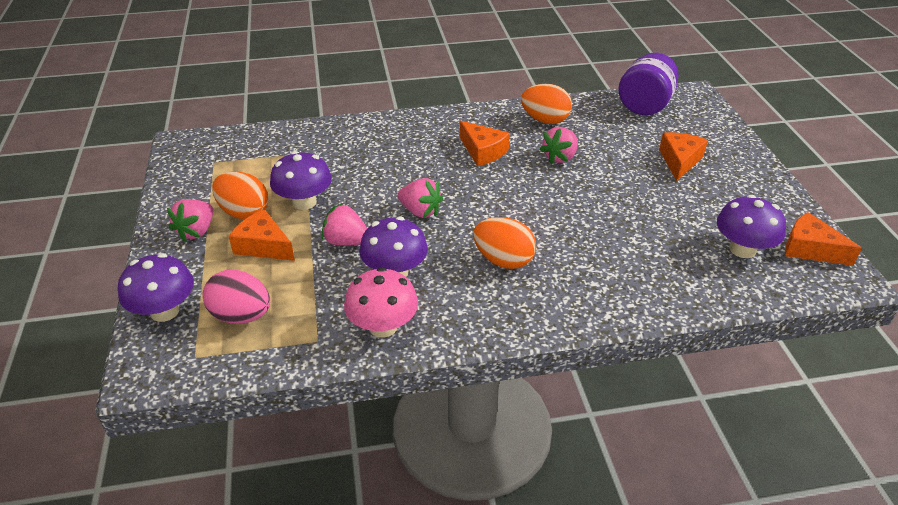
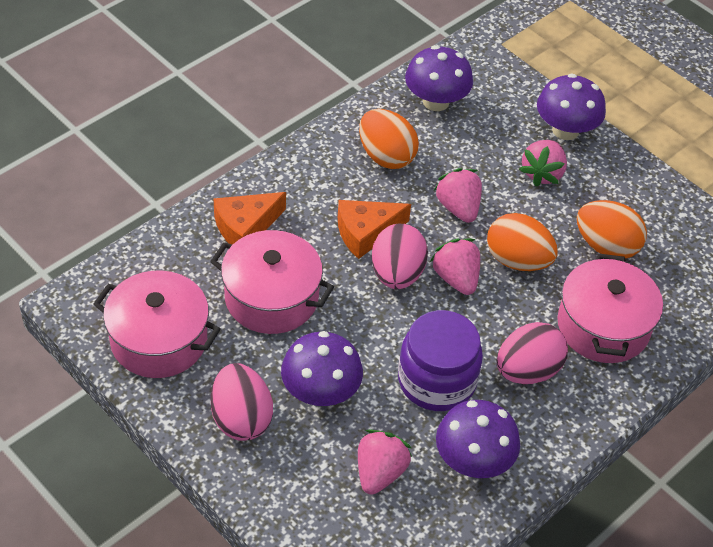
orange cheese: [229,209,295,261] [460,121,510,166] [659,132,708,181] [785,212,862,266] = 4 -> [214,192,286,245] [338,200,411,259] = 2
pink egg: [203,270,270,324] = 1 -> [211,363,273,441] [372,224,428,289] [497,322,568,384] = 3
pink mushroom: [344,267,418,338] = 1 -> none = 0
pink pot: none = 0 -> [93,270,220,378] [210,230,334,334] [557,253,663,363] = 3

